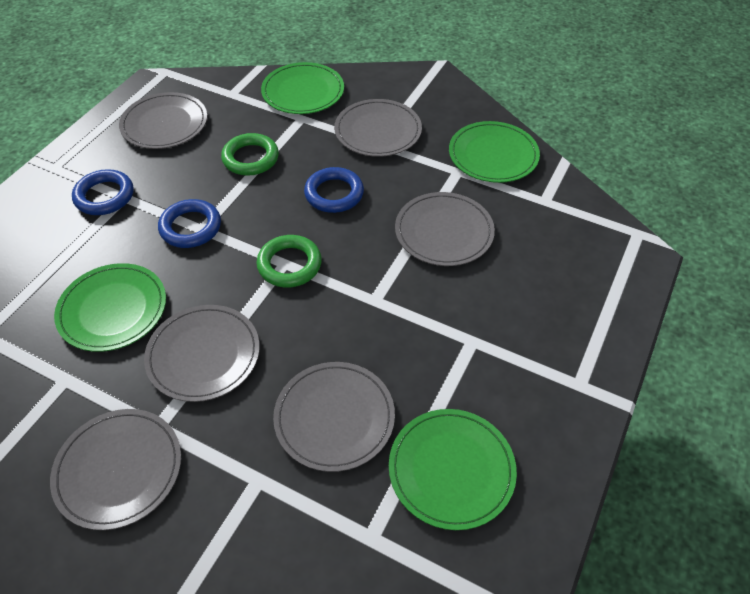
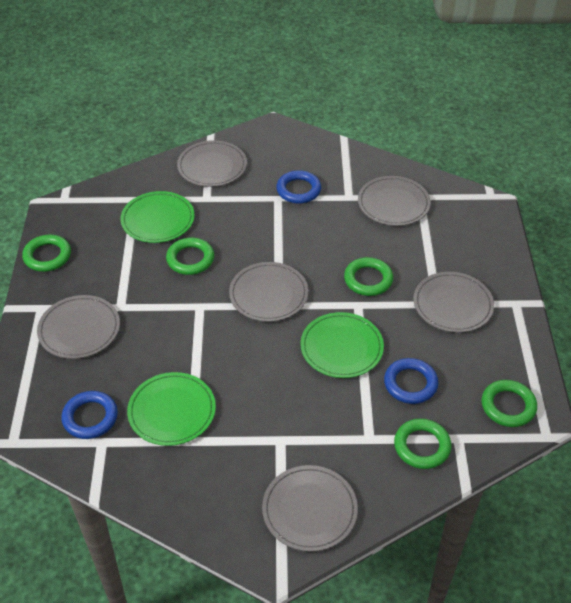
green plate: [54,263,166,352] [261,62,344,114] [389,409,517,530] [449,121,540,183] = 4 -> [120,191,195,243] [127,372,216,446] [300,312,384,378] = 3
green ring: [221,133,279,176] [256,235,322,287] = 2 -> [22,235,71,272] [166,238,214,275] [344,257,393,296] [394,418,451,469] [482,380,537,427] = 5

